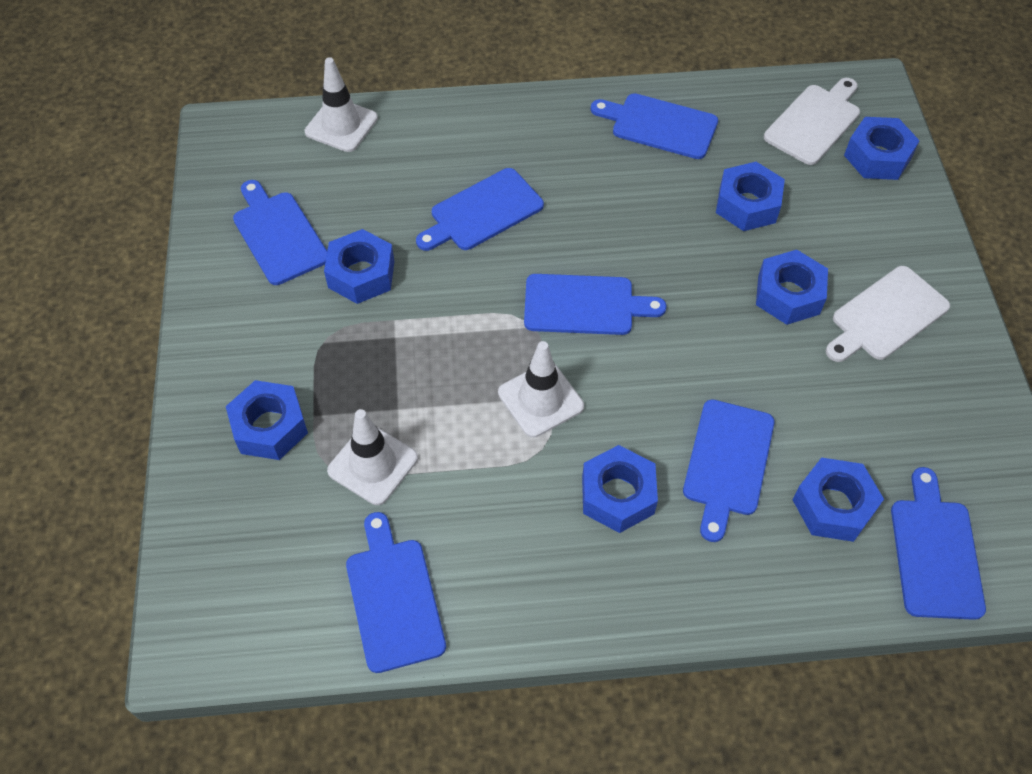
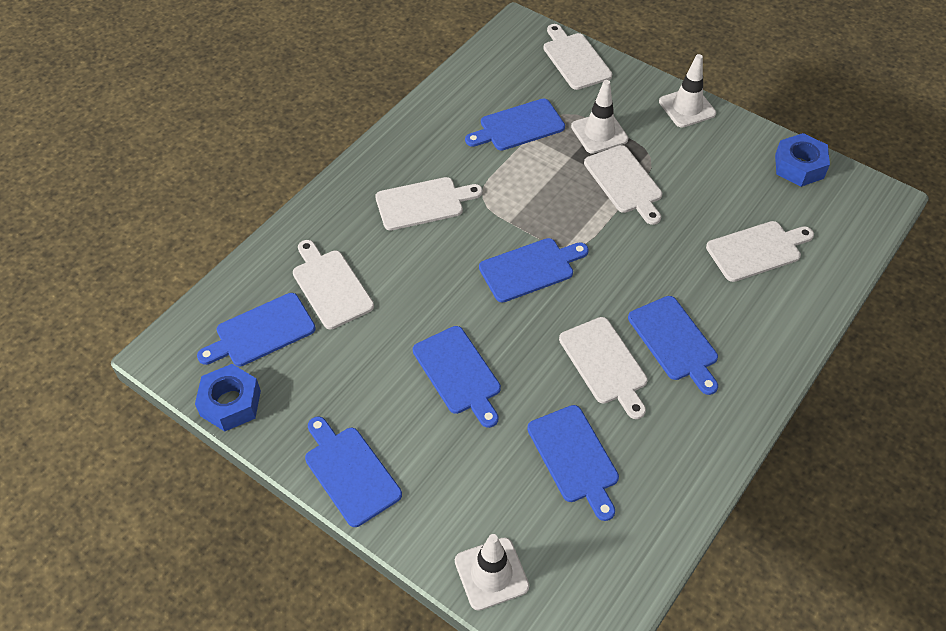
blue nut: [226,380,308,460] [324,229,395,304] [582,445,658,533] [716,162,785,231] [756,250,828,325] [792,457,884,542] [844,117,920,180] = 7 -> [195,364,261,431] [775,133,830,187] = 2
white cutting board: [764,78,860,165] [826,266,950,362] = 2 -> [293,240,374,329] [375,177,483,230] [543,24,612,90] [559,317,648,419] [584,145,662,225] [706,221,814,282] = 6

